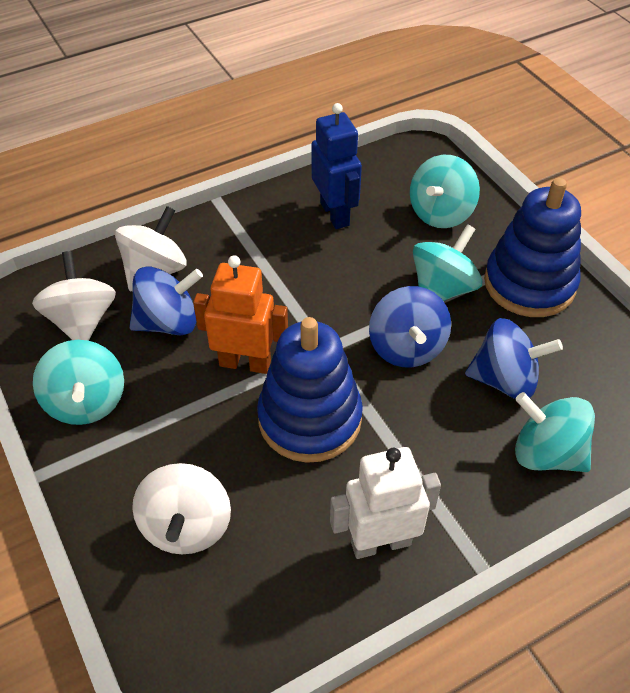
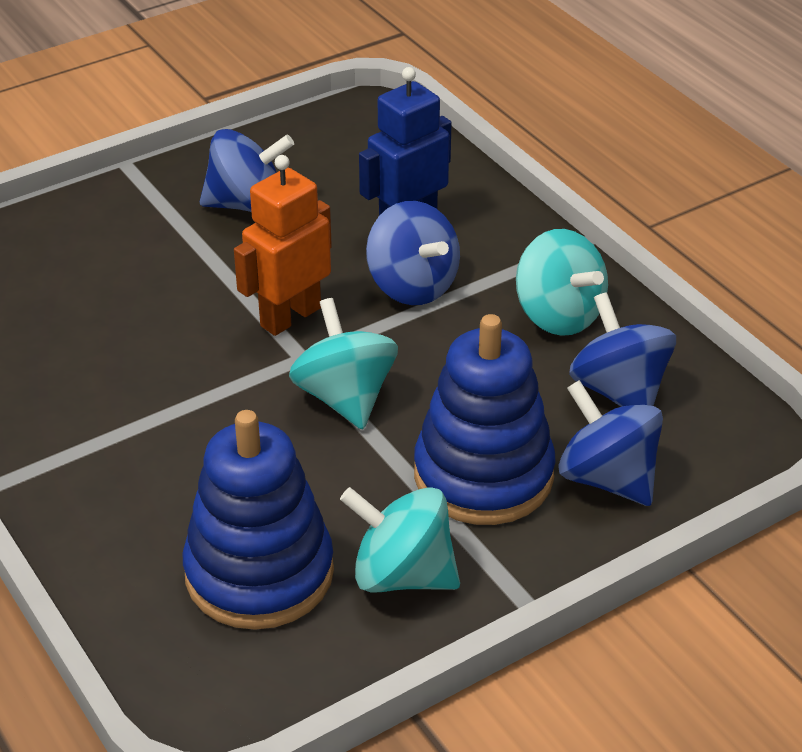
blue spinning top: [129,266,203,335] [369,286,451,367] [465,318,563,399] = 3 -> [200,129,294,212] [366,201,460,305] [558,380,663,506] [569,292,676,407] = 4
turquoise spinning top: [33,340,124,425] [410,155,480,228] [413,224,482,301] [515,392,595,472] = 4 -> [289,298,398,430] [340,487,460,593] [516,229,608,336] = 3
white robot: [330,447,441,559] = 1 -> none = 0
white spinning top: [32,251,116,341] [115,206,186,291] [132,463,231,554] = 3 -> none = 0

